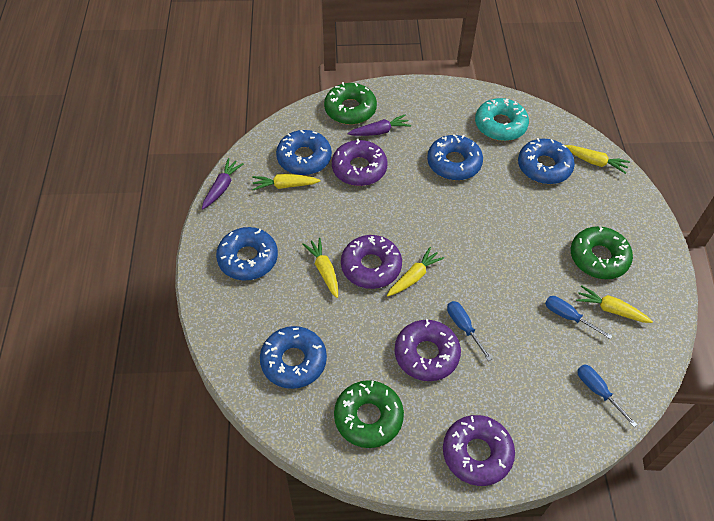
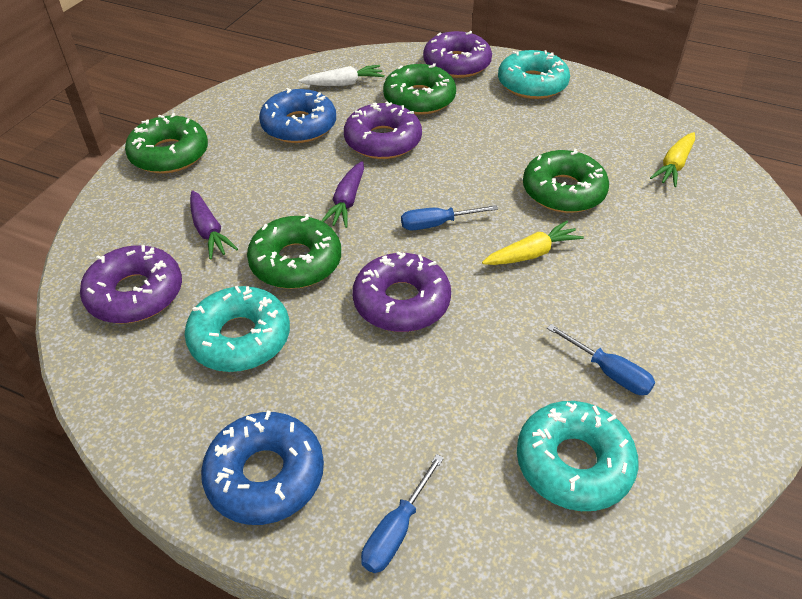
blue donut: [216,227,278,280] [260,326,327,389] [276,130,332,175] [427,134,483,180] [518,138,575,184] = 5 -> [201,411,324,525] [259,88,336,143] = 2
green donut: [324,82,377,125] [334,380,404,448] [571,225,633,279] = 3 -> [125,113,208,173] [247,214,341,289] [383,63,456,115] [523,149,609,213] = 4
turquoise donut: [475,98,529,141] = 1 -> [185,286,290,372] [498,50,570,99] [517,401,639,511] = 3
white carrot: none = 0 -> [299,65,385,86] = 1
yellow carrot: [252,174,320,190] [303,238,338,298] [387,247,444,296] [565,145,630,174] [576,285,653,323] = 5 -> [482,221,584,265] [650,132,695,187] = 2

